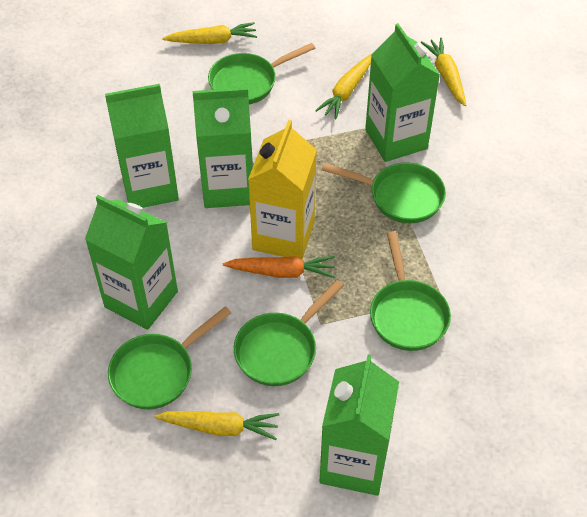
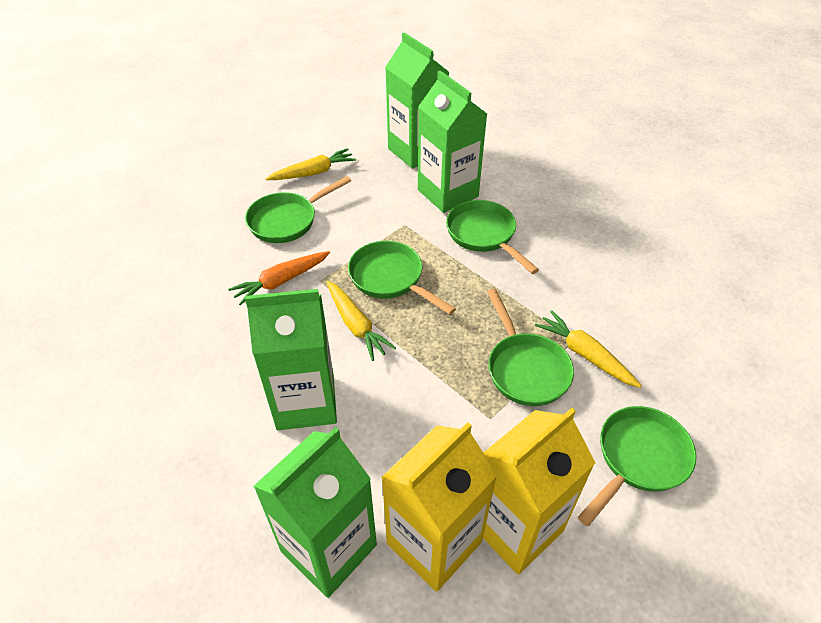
green carton: [85,195,178,330] [105,84,179,208] [193,87,253,208] [320,355,399,496] [365,23,440,162] = 5 -> [245,289,337,430] [253,427,377,598] [385,32,449,169] [418,71,487,213] = 4
yellow carrot: [154,411,279,440] [162,22,257,44] [315,54,372,119] [421,37,466,106] = 4 -> [266,148,356,180] [326,281,396,361] [535,310,642,388] = 3
yellow carton: [248,120,317,260] = 1 -> [381,422,497,592] [483,408,595,574] = 2

